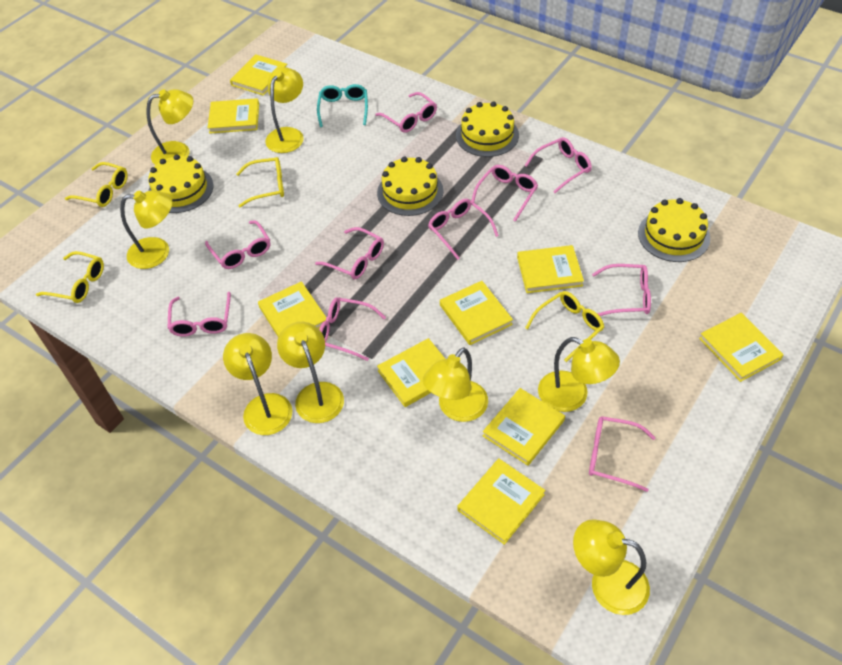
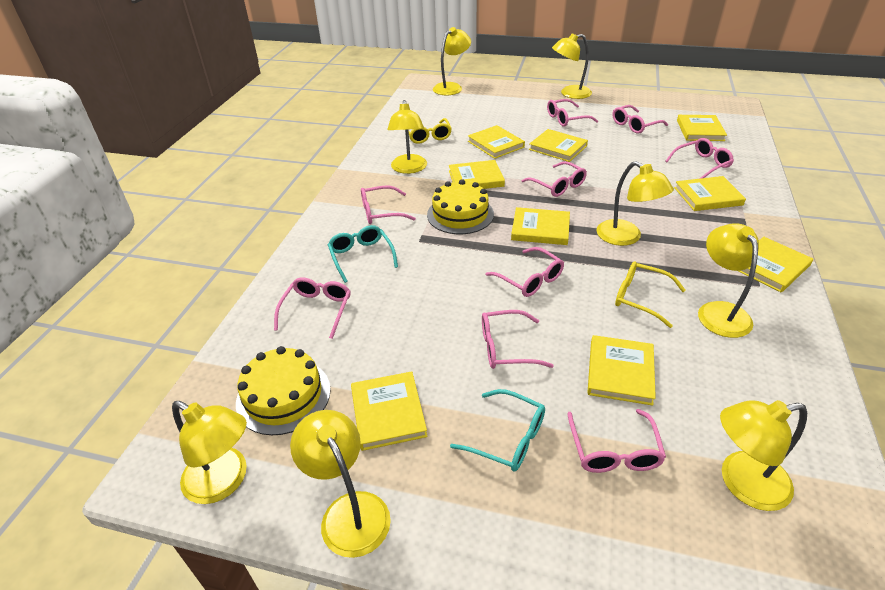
pink glasses: [168,292,231,337] [205,220,270,269] [315,227,384,279] [319,297,386,361] [375,92,437,133] [428,199,499,260] [472,165,538,222] [525,137,592,193] [589,416,656,492] [592,264,651,316] = 10 -> [274,277,351,339] [361,186,416,224] [482,310,554,369] [485,247,564,297] [521,161,587,197] [547,99,598,126] [568,409,666,473] [612,105,668,134] [665,138,734,179] = 9
turquoise glasses: [317,84,368,127] = 1 -> [328,225,398,283] [450,389,545,472] = 2
yellow cake: [148,154,213,213] [377,156,443,216] [456,101,519,157] [638,198,710,262] = 4 -> [236,346,331,435] [427,179,494,234] = 2
yellow glasses: [36,251,104,303] [65,162,128,207] [236,157,284,208] [525,291,604,362] = 4 -> [408,118,452,144] [615,261,686,328] = 2

